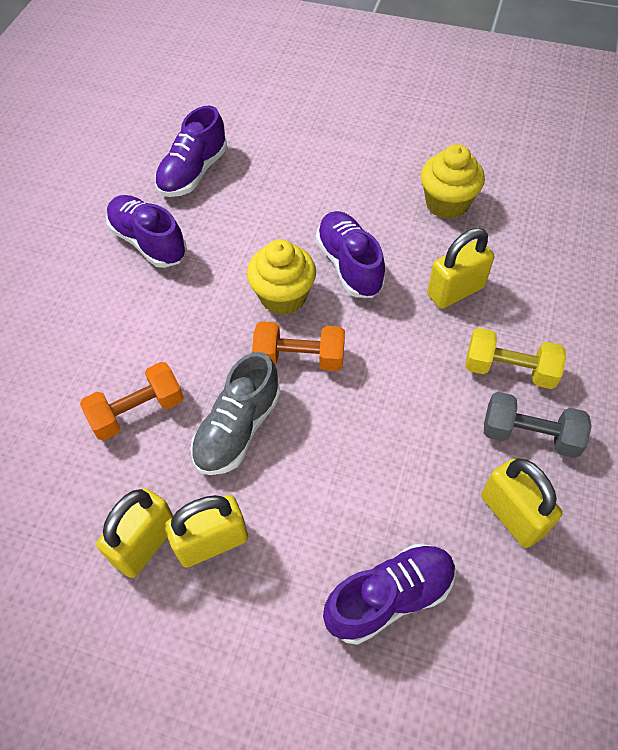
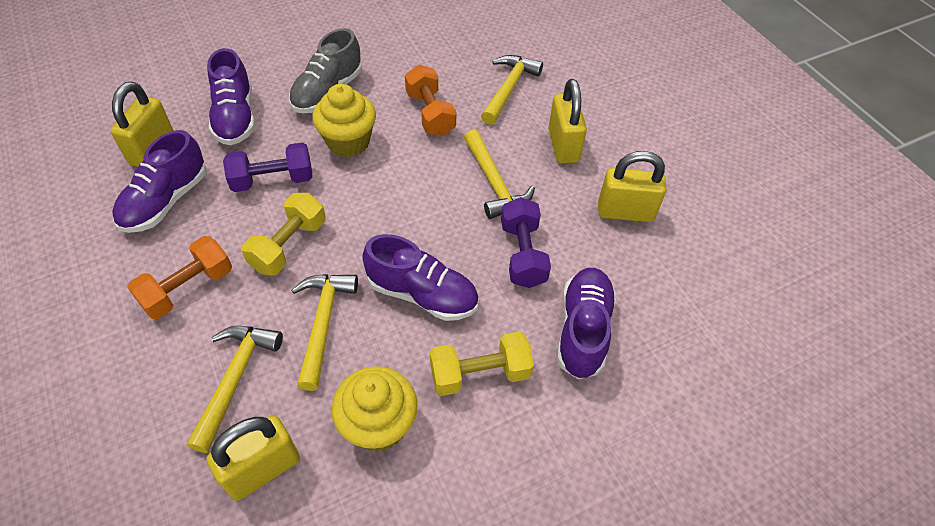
grey dumbbell: [484,392,592,458] = 1 -> none = 0
purple dumbbell: none = 0 -> [223,142,312,192] [501,197,551,288] = 2
yellow dumbbell: [465,328,566,389] = 1 -> [242,193,325,276] [430,332,534,396] = 2
yellow hammer: none = 0 -> [187,326,283,453] [292,274,358,391] [464,129,535,219] [481,55,543,125] = 4

